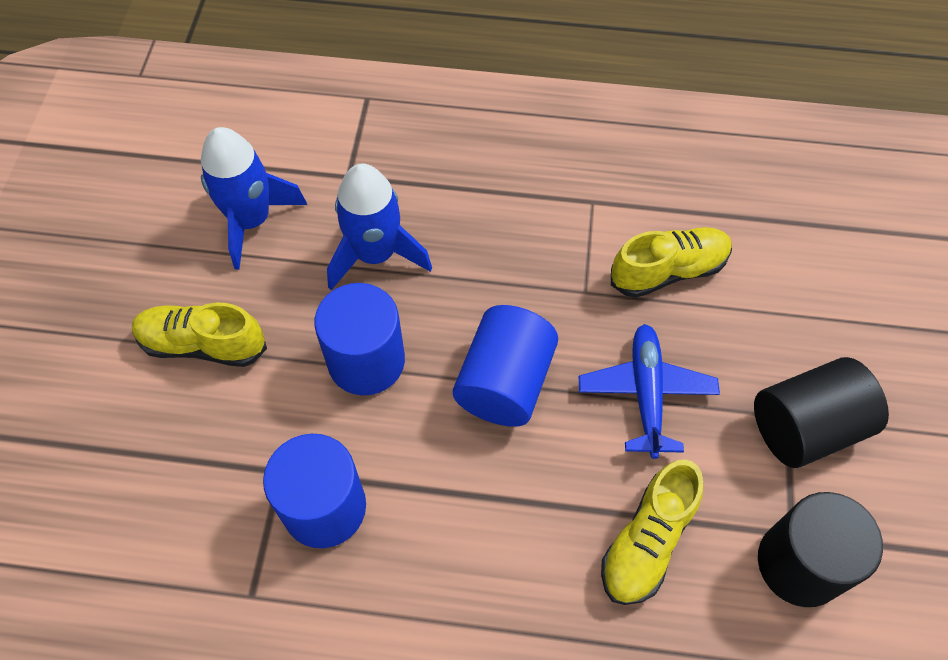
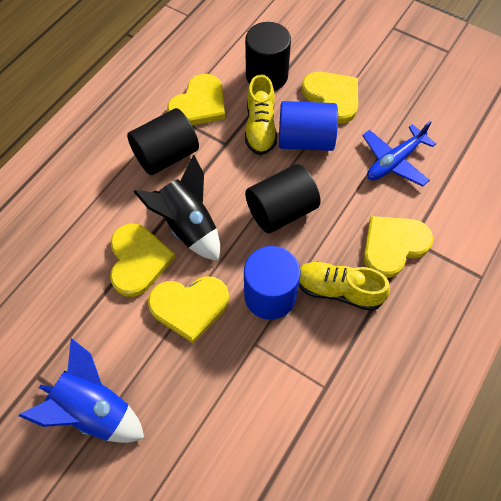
black cylinder: [754,357,889,468] [758,492,883,607] = 2 -> [127,108,199,175] [245,22,291,91] [245,164,320,233] = 3
black rocket: none = 0 -> [133,155,220,261] = 1
blue cylinder: [263,434,366,548] [314,283,405,395] [453,305,558,427] = 3 -> [244,246,301,320] [279,101,338,151] = 2
blue rocket: [201,127,307,270] [327,163,432,290] = 2 -> [19,338,145,443] = 1
yellow heart: none = 0 -> [110,223,175,297] [148,276,229,343] [167,74,225,125] [302,72,358,124] [364,216,433,278] = 5
yellow shoe: [132,303,267,367] [601,459,704,605] [611,227,732,298] = 3 -> [245,74,277,155] [299,262,390,311] = 2

